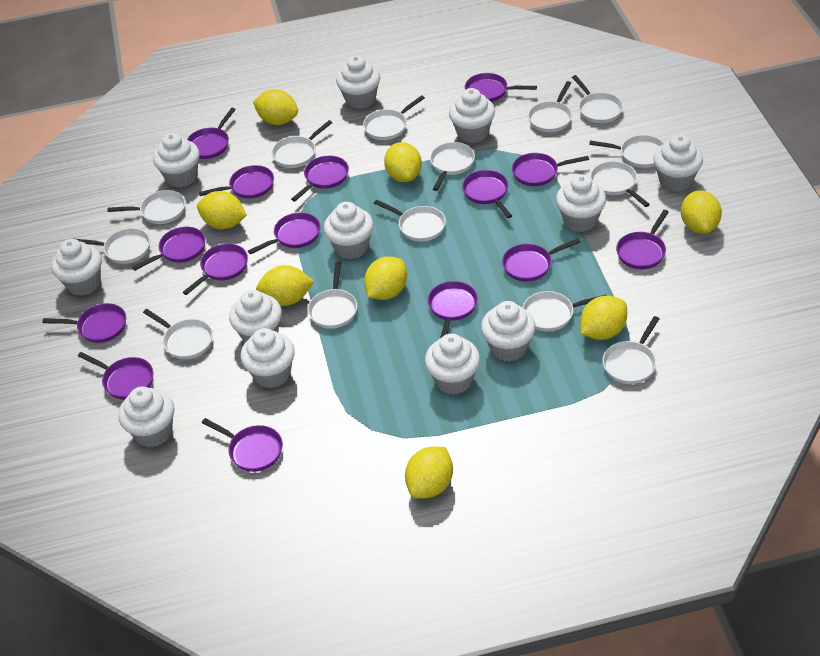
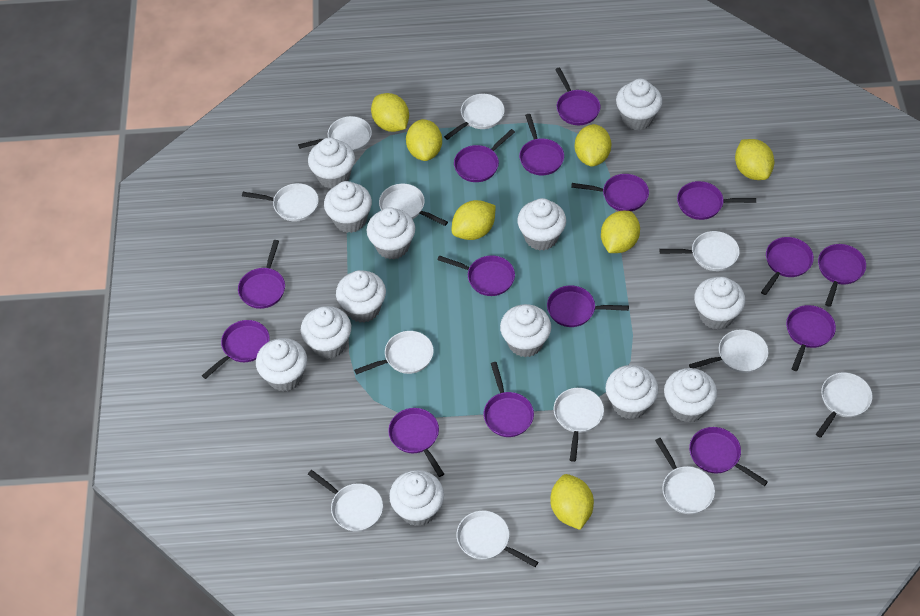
white cupcake: [51,239,102,296] [118,386,174,447] [153,133,200,188] [229,289,282,342] [241,328,295,388] [324,202,374,259] [336,55,380,109] [425,334,480,395] [449,88,495,143] [481,301,536,361] [556,174,606,232] [653,134,703,192] = 12 -> [256,338,307,391] [301,306,351,359] [308,137,355,189] [324,181,372,233] [336,270,386,323] [367,207,415,260] [389,470,444,526] [500,304,551,357] [517,198,566,251] [606,365,659,419] [616,79,662,130] [664,368,717,422] [694,277,745,330] = 13
white pan: [76,228,150,264] [107,190,185,224] [143,309,213,359] [272,120,332,168] [308,262,357,329] [363,95,425,140] [374,200,446,242] [430,142,475,191] [522,291,607,331] [528,81,572,132] [572,75,623,123] [589,135,664,168] [590,161,650,207] [603,316,659,384] = 14 -> [242,183,319,222] [298,116,372,152] [308,470,383,532] [354,331,434,375] [379,184,448,226] [444,94,505,140] [456,511,538,567] [554,388,604,462] [655,438,715,514] [659,231,740,271] [689,329,768,373] [816,373,872,438] = 12
yellow lemon: [197,191,247,229] [253,89,298,125] [256,265,314,306] [364,256,407,300] [384,142,422,182] [405,447,453,499] [580,296,627,340] [681,190,722,234] = 8 -> [371,93,409,132] [406,119,442,161] [452,200,496,240] [550,474,594,530] [575,124,611,167] [601,211,640,253] [735,139,774,180] = 7

